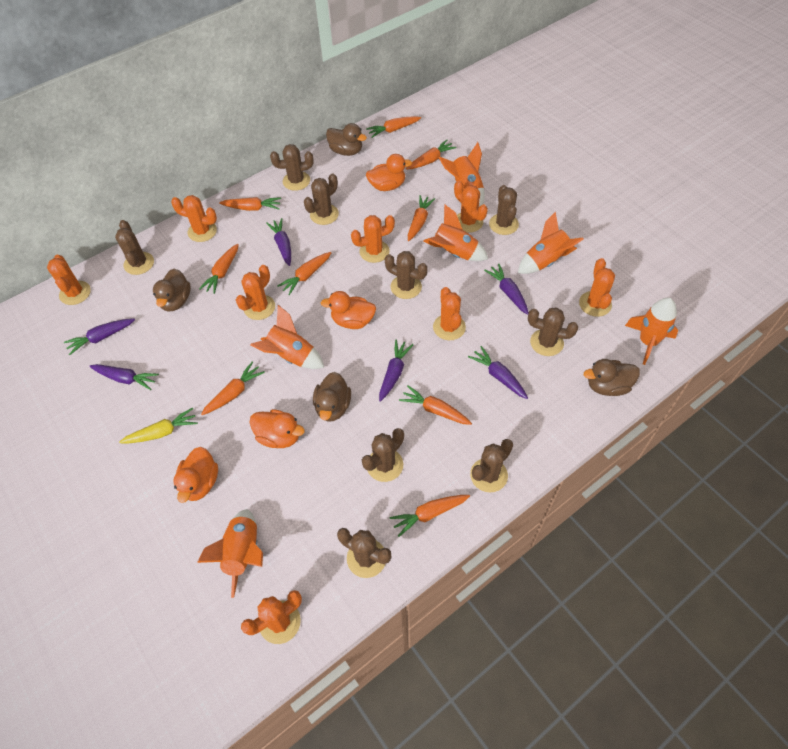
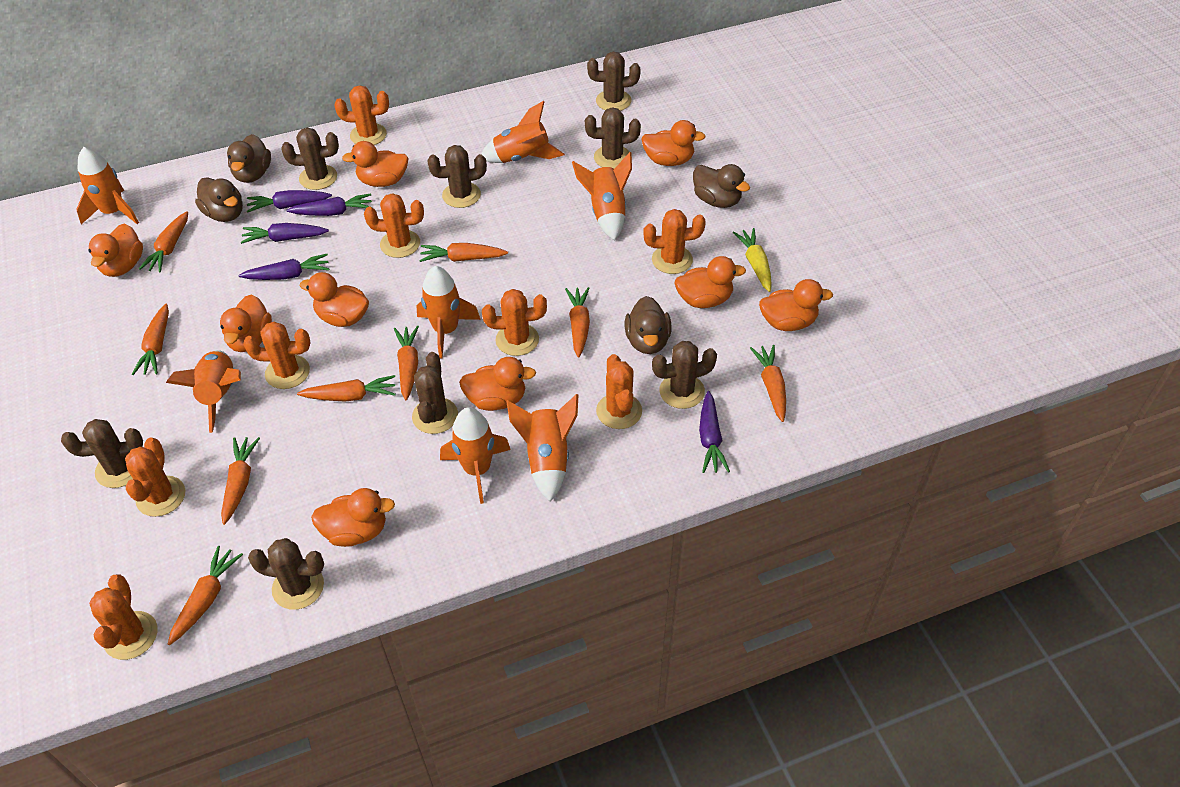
brown cactus: [115,220,154,275] [270,144,314,191] [304,173,339,225] [337,528,391,578] [362,428,404,482] [384,251,428,299] [470,439,513,493] [489,185,519,235] [528,307,578,356] = 9 -> [61,419,143,488] [248,538,324,610] [281,128,339,190] [412,352,458,434] [427,145,487,208] [585,107,641,169] [587,52,641,111] [652,341,717,409] = 8
orange duck: [173,447,218,503] [250,409,305,448] [321,291,376,329] [366,154,412,191] = 4 -> [88,223,143,277] [220,295,272,352] [300,272,369,327] [311,488,395,547] [342,141,409,187] [459,357,536,411] [641,120,706,166] [675,256,746,308] [759,279,833,331] = 9
orange rocket: [197,509,263,598] [250,305,324,369] [423,204,488,261] [439,142,485,207] [518,212,584,274] [625,298,678,365] = 6 -> [76,147,139,224] [166,350,241,433] [416,266,481,359] [440,407,511,504] [481,101,565,163] [506,394,578,502] [572,152,632,241] = 7
purple carrot: [64,318,135,355] [90,364,159,390] [266,218,291,266] [379,340,414,402] [468,346,528,399] [484,264,529,315] = 6 -> [238,254,329,280] [241,223,329,244] [247,190,332,213] [287,193,372,216] [699,391,730,473] = 5

